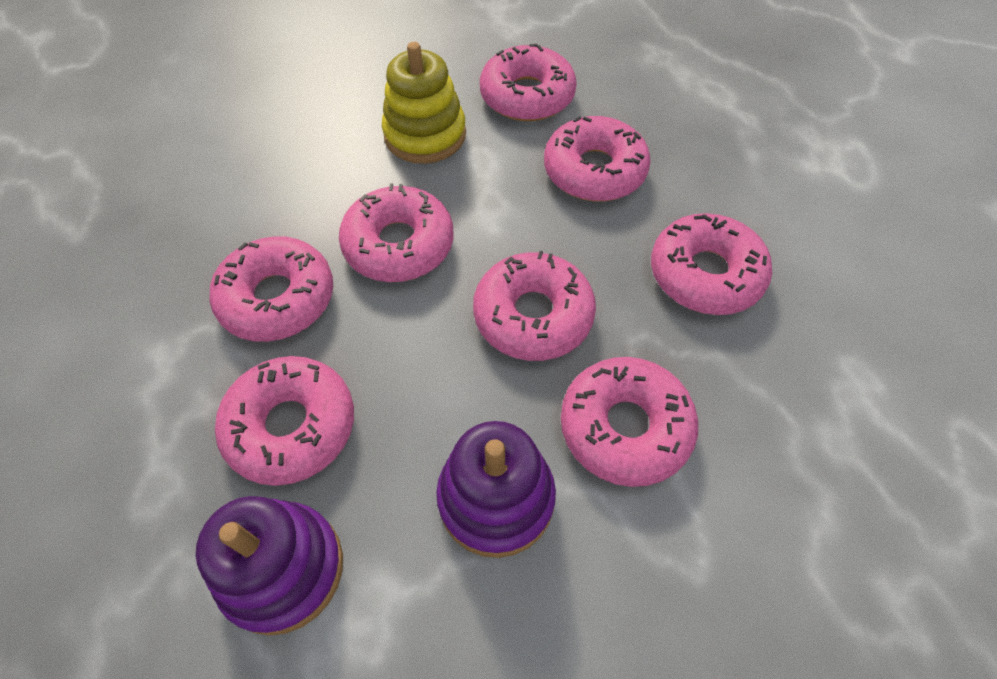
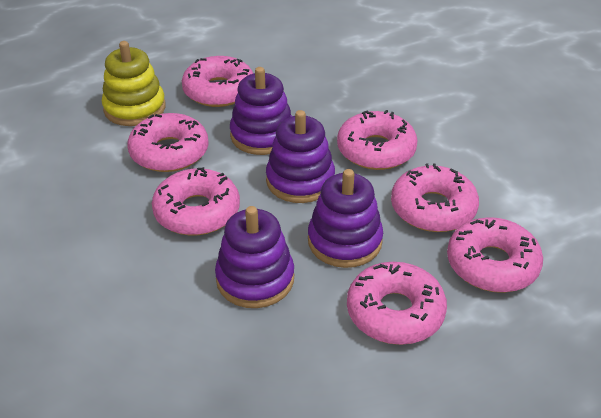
pink donut: [209,236,333,342] [215,356,354,486] [339,184,454,282] [473,251,596,361] [480,44,577,121] [544,116,651,202] [561,357,698,487] [651,213,772,315] = 8 -> [127,113,209,172] [152,167,240,236] [182,56,254,107] [337,110,418,170] [347,262,447,345] [391,163,479,232] [447,217,543,293] = 7
purple stacking toy: [196,496,343,636] [436,421,556,558] = 2 -> [215,206,294,308] [230,67,292,155] [266,110,335,203] [308,169,383,268] = 4

